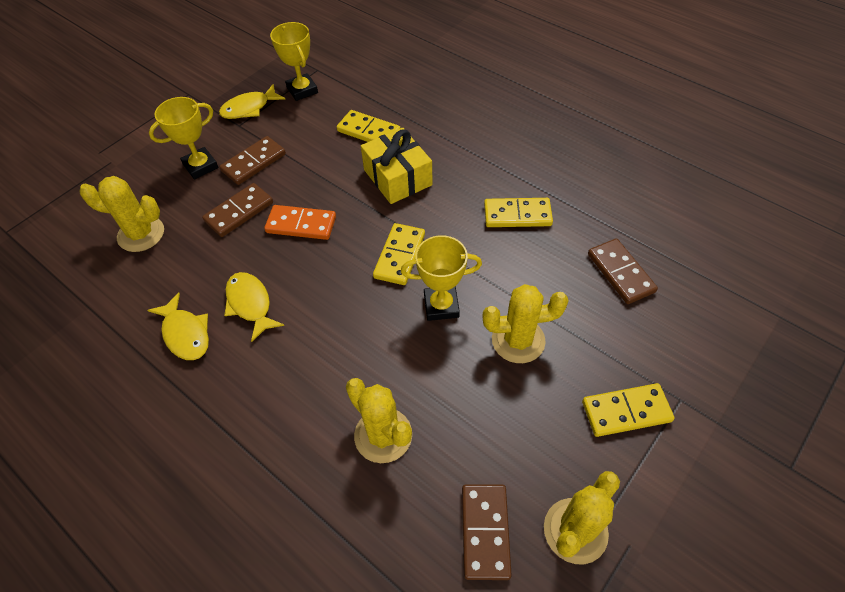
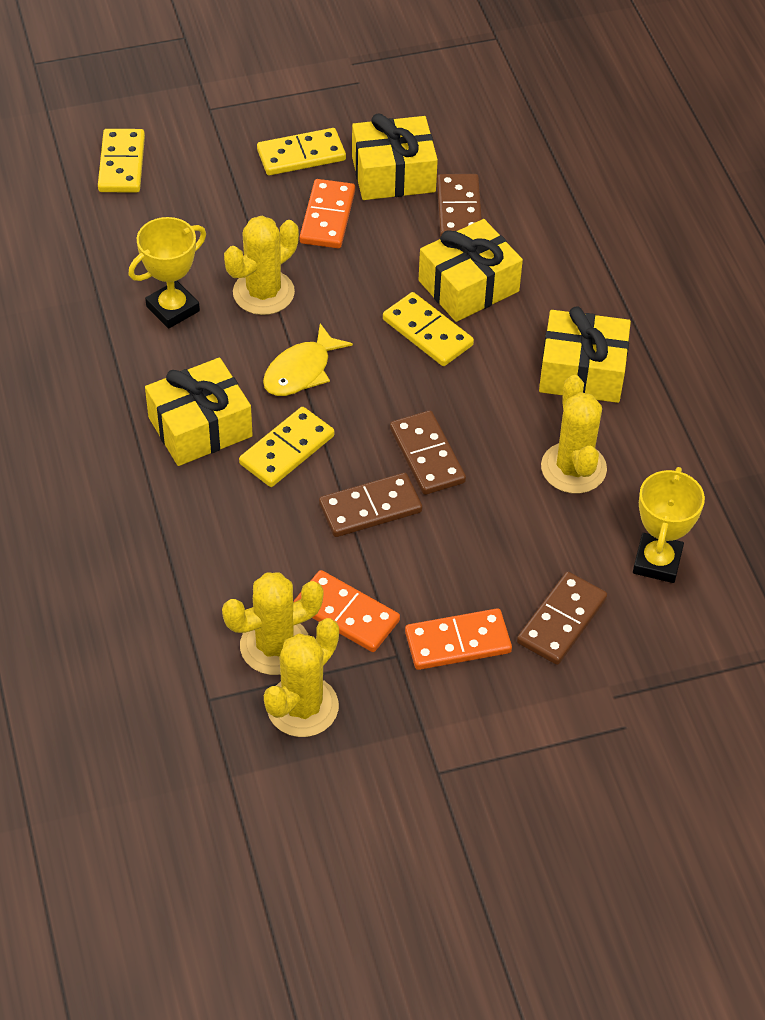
orange domino: [264,205,336,240] = 1 -> [294,570,400,652] [299,179,355,248] [405,608,512,670] = 3
yellow fish: [147,293,209,360] [219,84,286,119] [224,272,284,342] = 3 -> [263,323,353,396] = 1
yellow gift: [361,128,433,204] = 1 -> [145,357,253,466] [352,114,438,200] [419,219,523,322] [539,306,631,403] = 4
yellow trophy: [149,97,219,180] [270,22,318,101] [401,235,482,321] = 3 -> [128,217,206,329] [633,467,705,583] = 2

